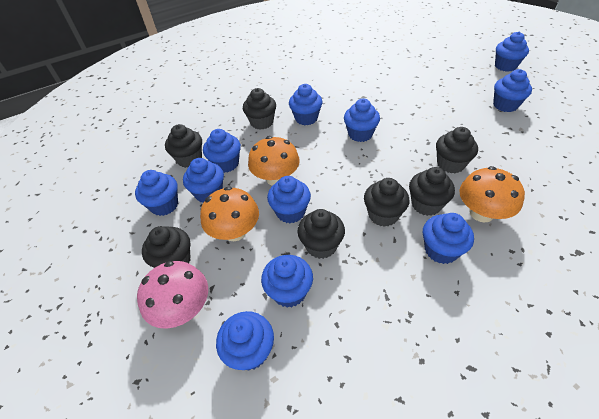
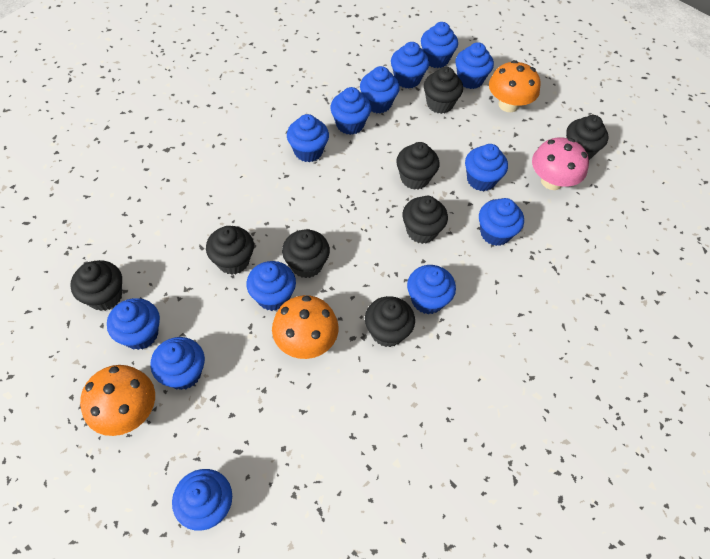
black cupcake: [142,226,190,268] [165,124,202,168] [243,88,276,130] [297,209,345,259] [364,178,409,227] [409,167,455,216] [436,127,478,173] = 7 -> [70,260,122,311] [206,226,254,275] [282,230,330,278] [365,296,415,347] [396,142,440,190] [402,196,448,244] [424,67,463,114] [566,115,608,160] = 8
blue cupcake: [135,170,178,216] [183,158,224,203] [203,129,241,173] [216,311,274,371] [261,255,313,308] [267,176,311,223] [289,84,323,125] [344,99,380,142] [423,213,474,264] [493,69,532,112] [495,31,529,72] = 11 -> [107,298,160,350] [151,337,205,390] [172,469,232,531] [246,261,296,311] [287,114,329,162] [330,87,371,135] [360,66,400,113] [391,42,429,88] [407,265,456,314] [421,22,458,68] [455,42,494,89] [465,144,508,191] [479,198,524,246] = 13

